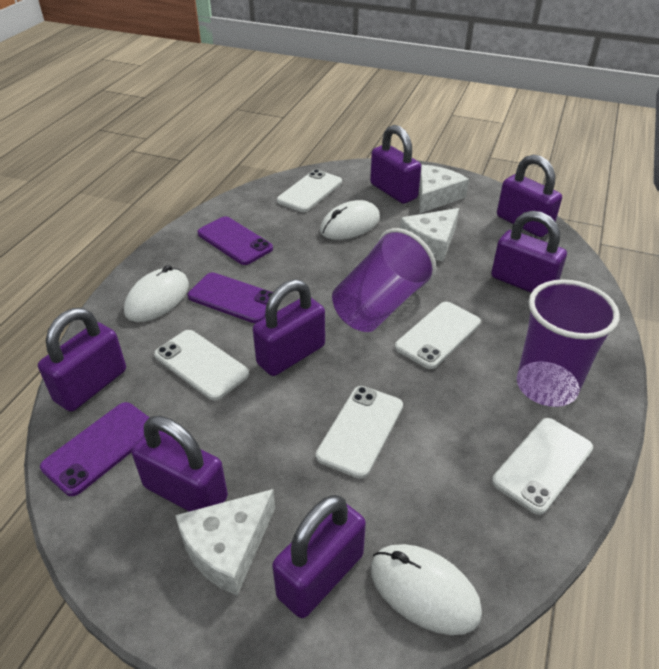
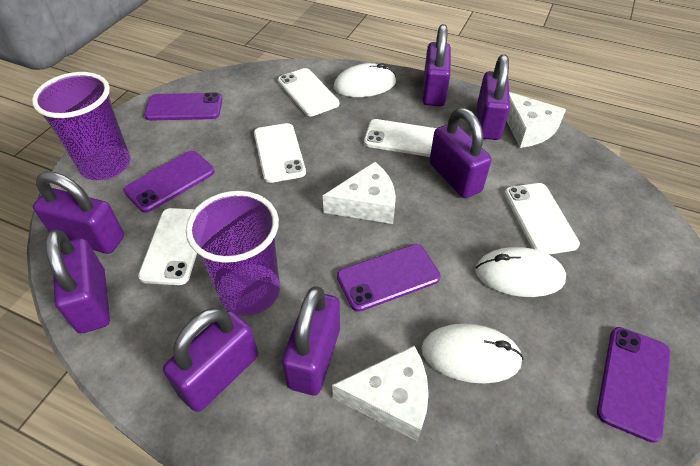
purple phone: [40,402,150,496] [188,272,273,323] [197,216,273,265] = 3 -> [123,151,215,213] [144,92,222,121] [337,244,441,312] [597,327,670,443] = 4

